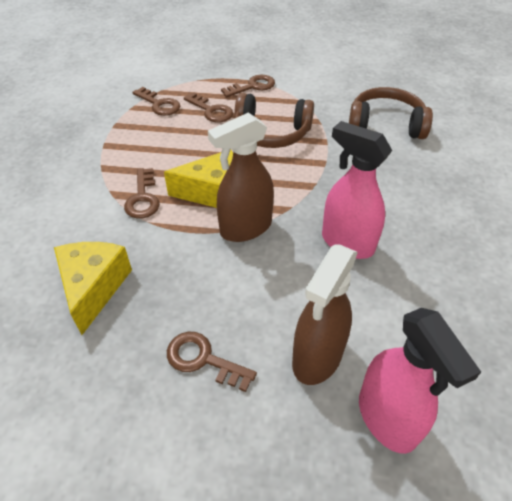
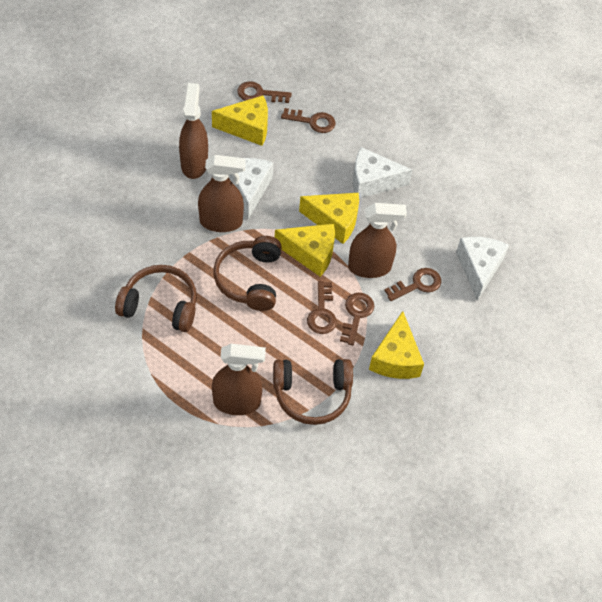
brown headphones: [235,93,314,148] [349,87,433,139] = 2 -> [115,265,197,332] [213,236,282,311] [273,359,353,425] = 3
brown spray bottle: [208,113,274,242] [292,244,358,385] = 2 -> [179,83,208,179] [198,155,246,232] [212,344,266,415] [348,203,407,278] = 4
pink spray bottle: [322,121,392,259] [359,308,481,454] = 2 -> none = 0
white cheese: none = 0 -> [229,158,273,219] [353,147,412,198] [456,237,509,301] = 3
yellow cheese: [54,242,132,335] [164,150,233,208] = 2 -> [212,95,268,146] [275,224,335,277] [299,193,359,244] [369,311,424,379] = 4

